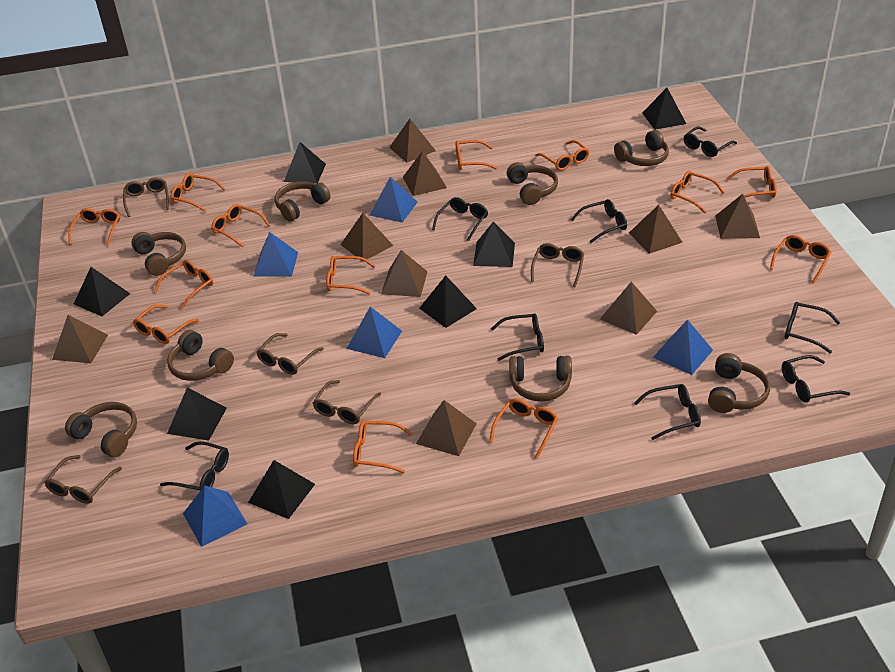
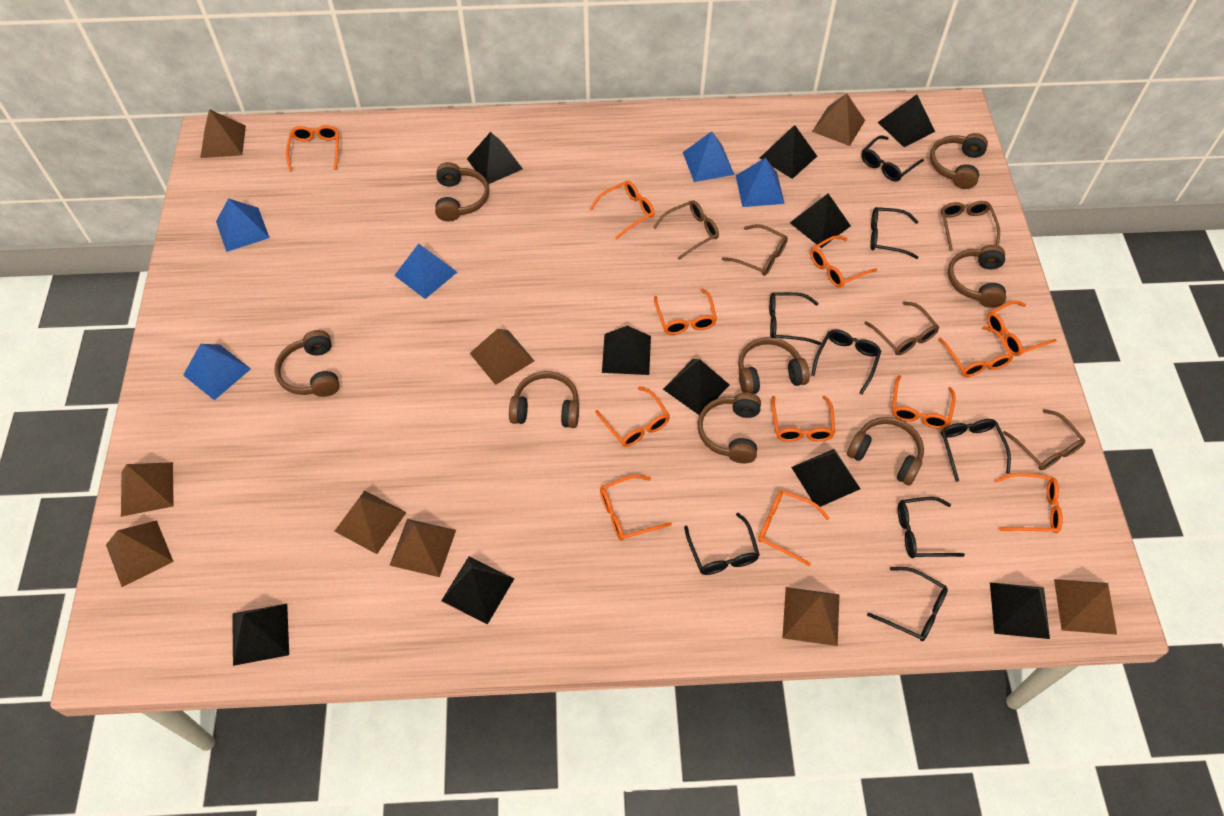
black pyramid: [74,267,130,316] [167,387,227,441] [248,460,315,519] [284,142,326,184] [419,276,477,328] [473,221,515,267] [642,88,686,130] = 7 -> [232,604,289,666] [441,557,514,624] [467,132,523,184] [602,326,651,375] [663,359,729,415] [760,125,817,179] [790,193,851,248] [791,449,860,507] [877,94,935,147] [990,582,1050,639] = 10
orange glasses: [68,208,120,246] [133,305,199,344] [154,260,213,309] [171,173,225,212] [211,204,270,247] [326,256,375,294] [353,421,413,473] [455,140,497,170] [489,398,558,459] [535,140,589,171] [670,171,725,214] [727,166,777,198] [770,235,831,283] = 13 -> [286,125,339,172] [590,181,655,240] [595,386,670,447] [600,475,672,541] [654,288,717,335] [758,490,830,566] [771,396,835,442] [810,235,877,288] [892,375,956,429] [938,326,1013,377] [987,301,1057,356] [995,473,1063,533] = 12

